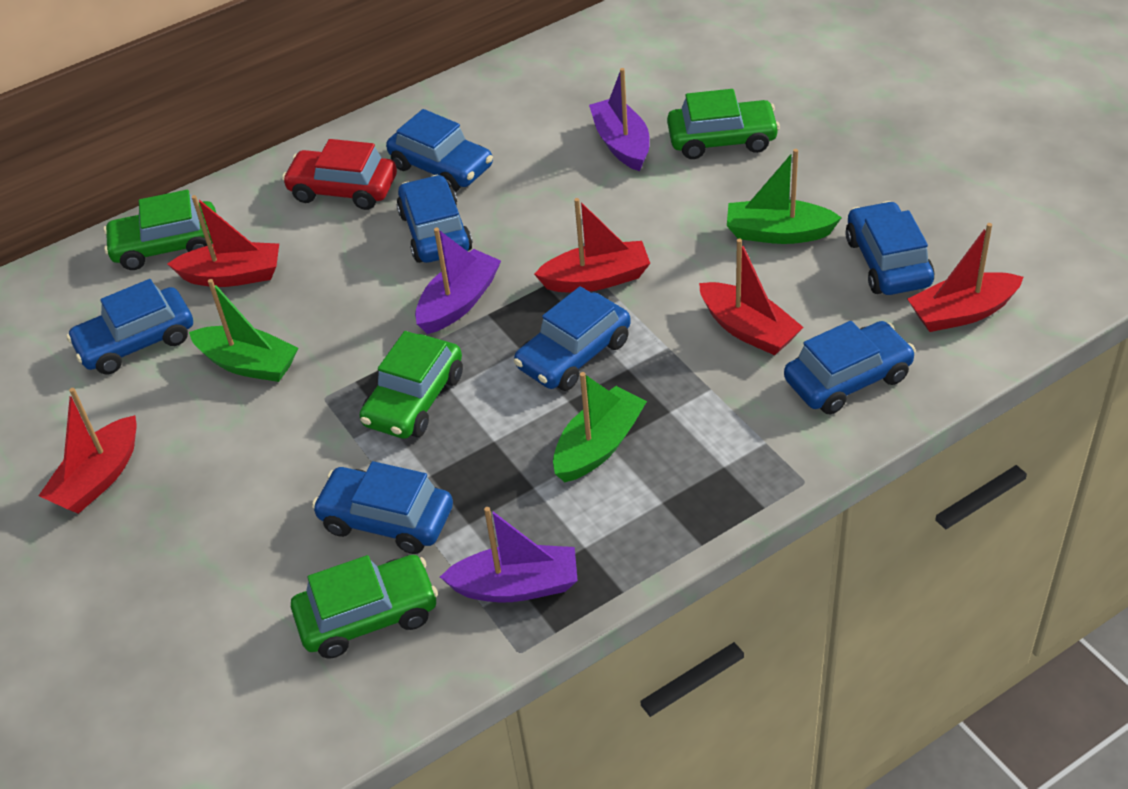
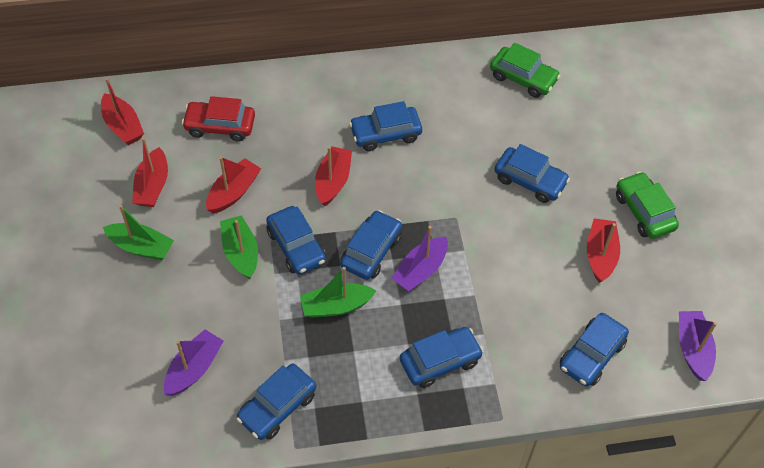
green car: [103,190,216,270] [291,555,438,658] [359,331,463,439] [667,89,780,159] = 4 -> [490,43,560,98] [616,172,679,239] = 2

